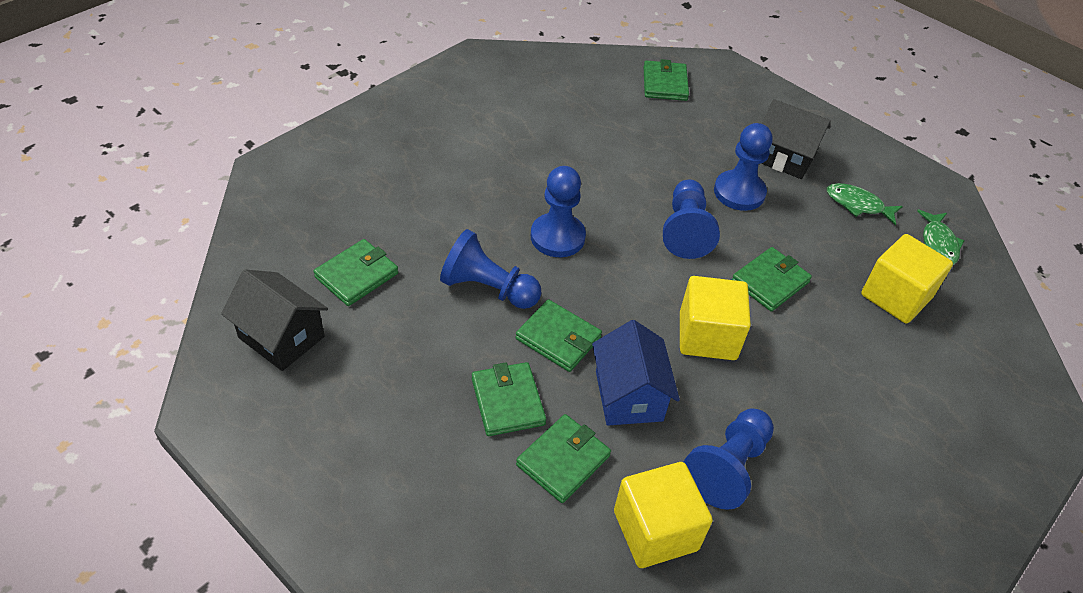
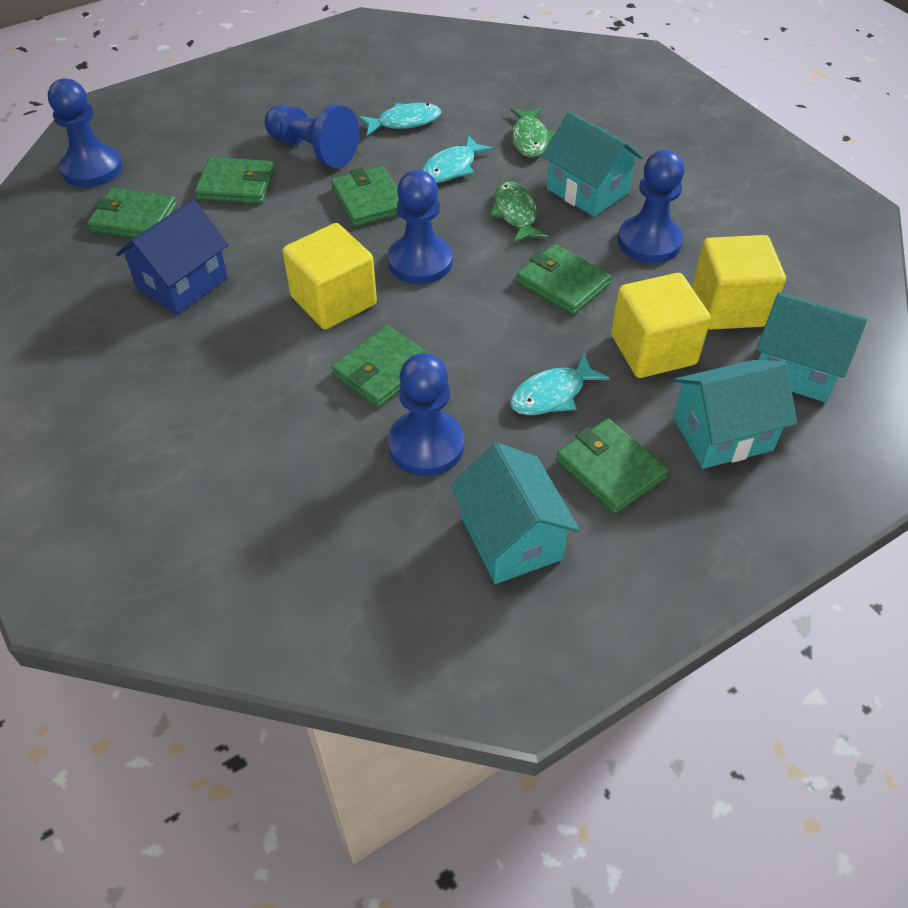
black house: [221,269,328,371] [761,99,831,179] = 2 -> none = 0
turquoise fish: none = 0 -> [358,103,441,136] [422,135,494,183] [510,354,610,415] = 3
turquoise house: none = 0 -> [450,443,580,584] [542,112,643,217] [673,360,797,469] [757,292,867,403] = 4

